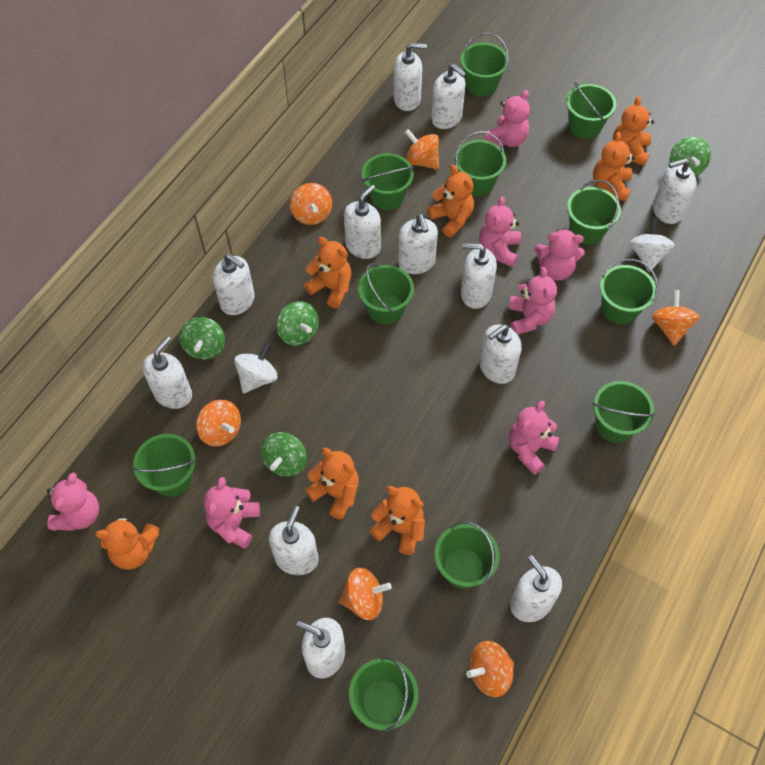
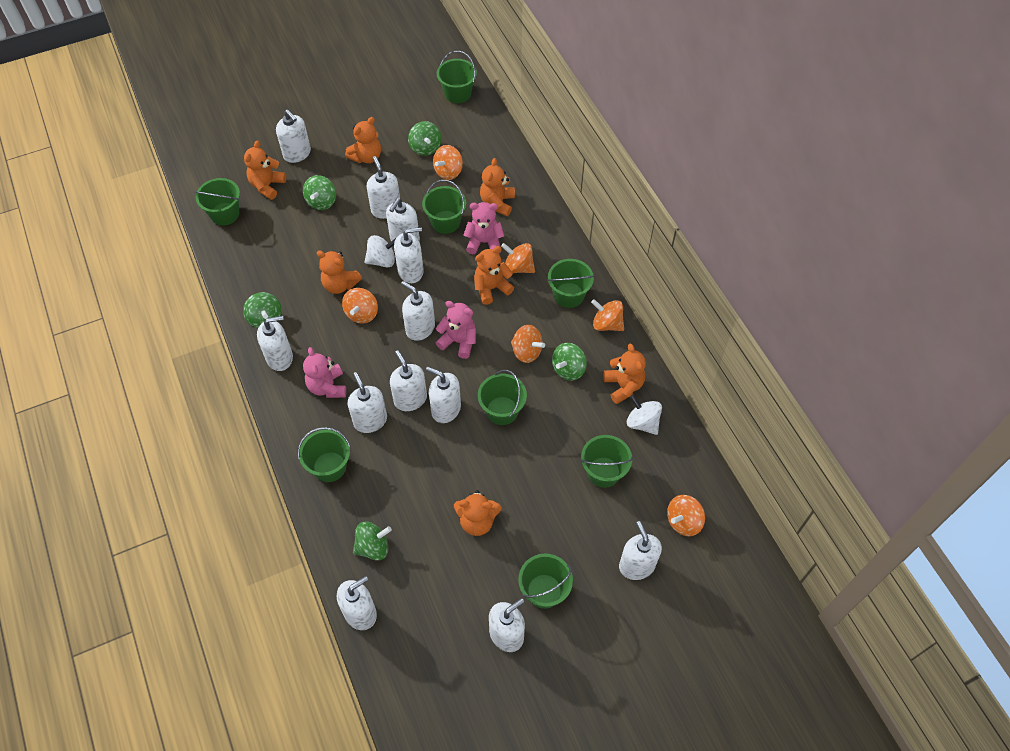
green bucket: [132,434,197,497] [349,656,418,732] [358,263,414,324] [362,153,414,210] [435,521,500,589] [455,131,506,196] [460,33,509,97] [566,82,616,139] [567,180,621,245] [592,381,655,443] [600,259,658,324] = 11 -> [194,178,240,226] [298,427,351,482] [422,180,466,234] [437,51,477,103] [478,370,527,425] [518,553,573,609] [547,259,595,308] [580,435,633,488] = 8
green spinning top: [179,317,225,360] [261,432,307,477] [277,301,319,346] [669,137,711,176] = 4 -> [243,292,282,328] [303,175,336,210] [353,522,392,561] [408,121,442,156] [552,343,587,381] = 5
pink teddy bear: [47,473,99,531] [204,477,260,549] [479,196,521,267] [484,90,530,148] [508,267,557,335] [509,401,559,475] [534,229,585,281] = 7 -> [303,347,346,398] [436,301,476,359] [464,202,504,254] = 3

